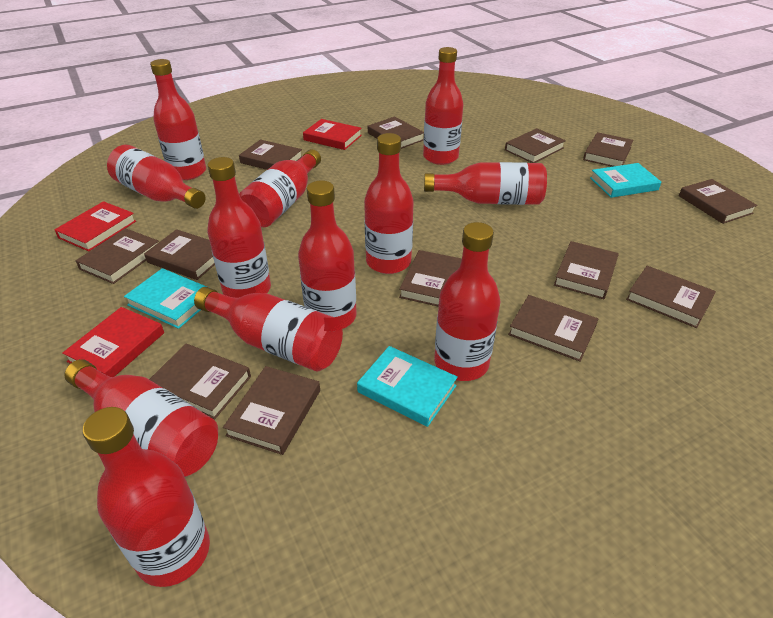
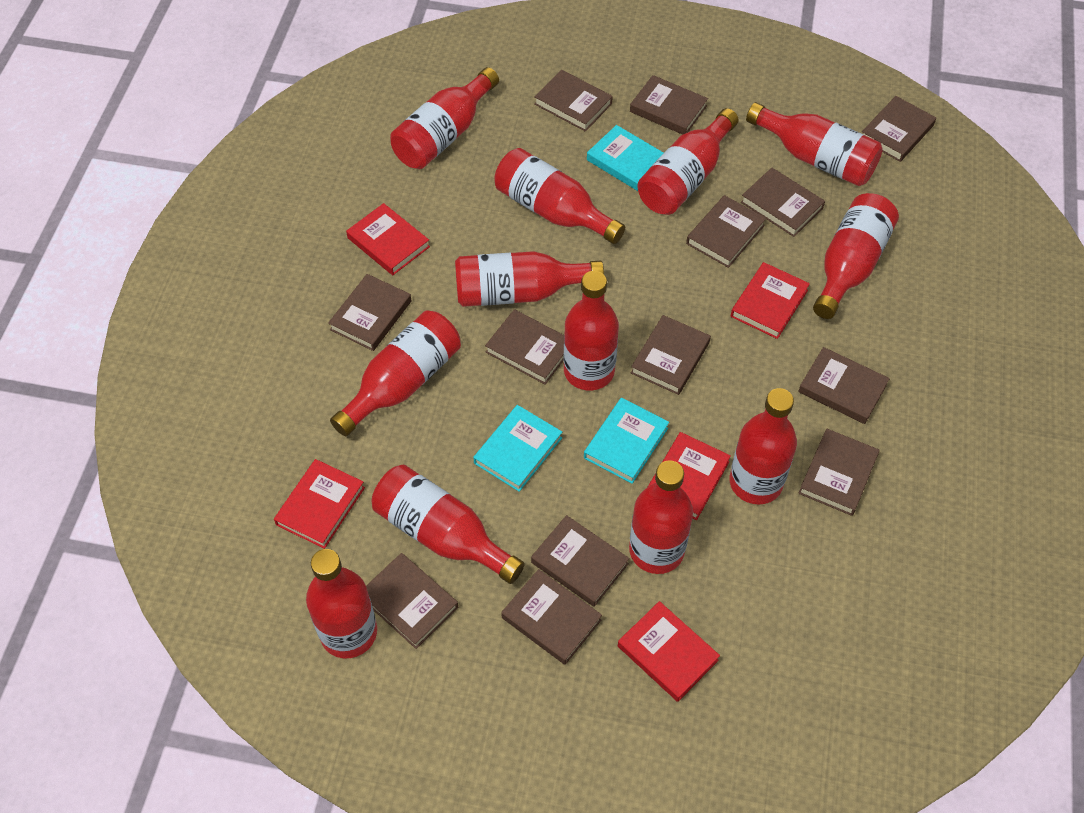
red book: [54,201,136,251] [62,307,164,377] [303,119,362,150] = 3 -> [274,459,365,549] [346,203,430,275] [618,601,720,702] [648,432,731,520] [731,262,810,339] = 5

